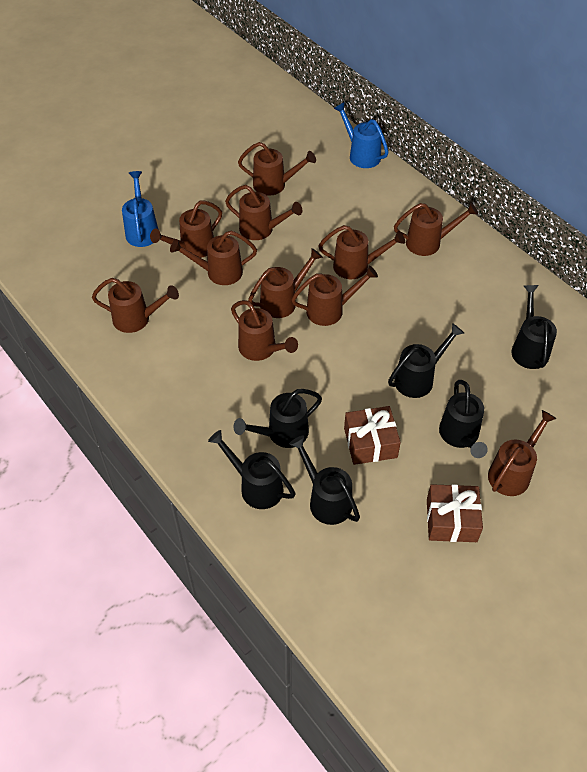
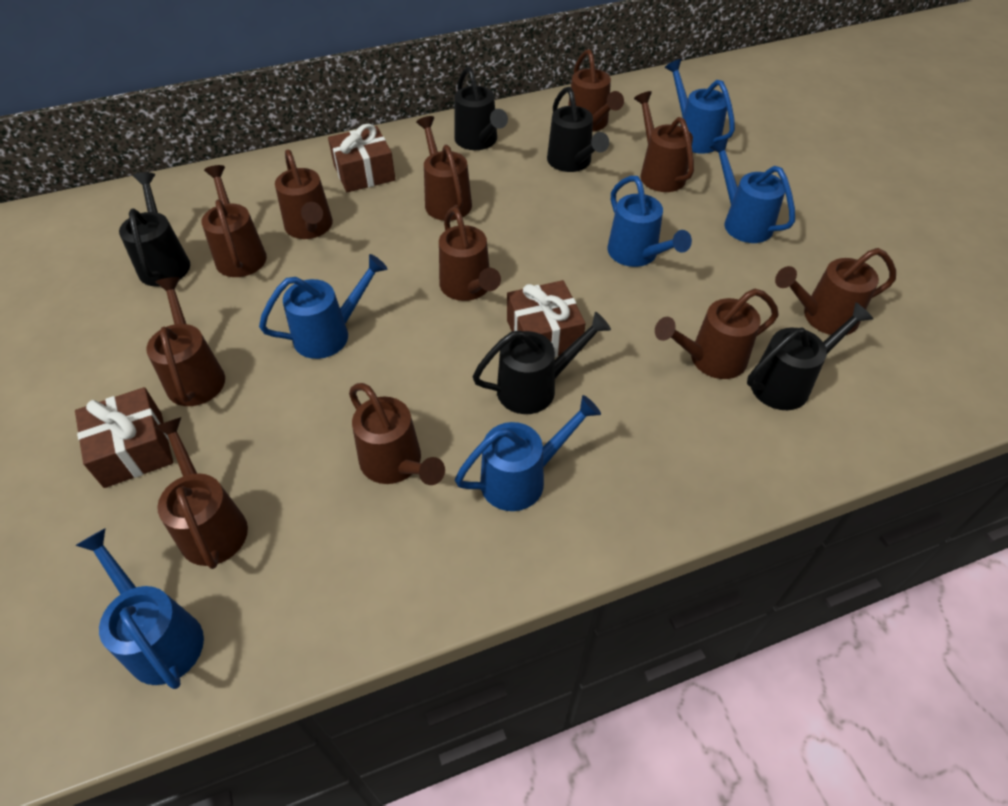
black watering can: [208,430,295,509] [233,389,322,448] [289,436,360,525] [388,323,464,398] [439,380,488,458] [511,285,557,369] = 6 -> [119,172,190,287] [454,67,508,150] [473,312,611,414] [547,87,609,172] [747,302,873,410] = 5
blue watering can: [122,171,159,247] [334,102,389,168] = 2 -> [75,528,204,689] [259,254,387,359] [455,395,601,511] [607,176,692,267] [665,59,735,154] [709,138,795,243] = 6
brown gift: [344,406,401,465] [427,484,483,542] = 2 -> [75,387,173,488] [328,123,395,192] [507,280,586,357] = 3

